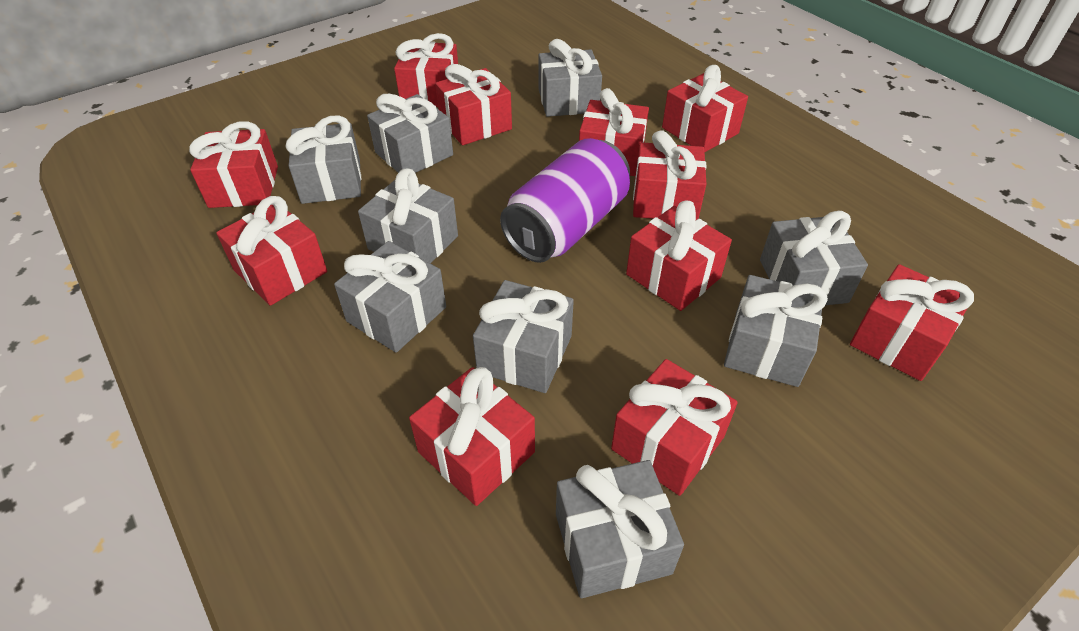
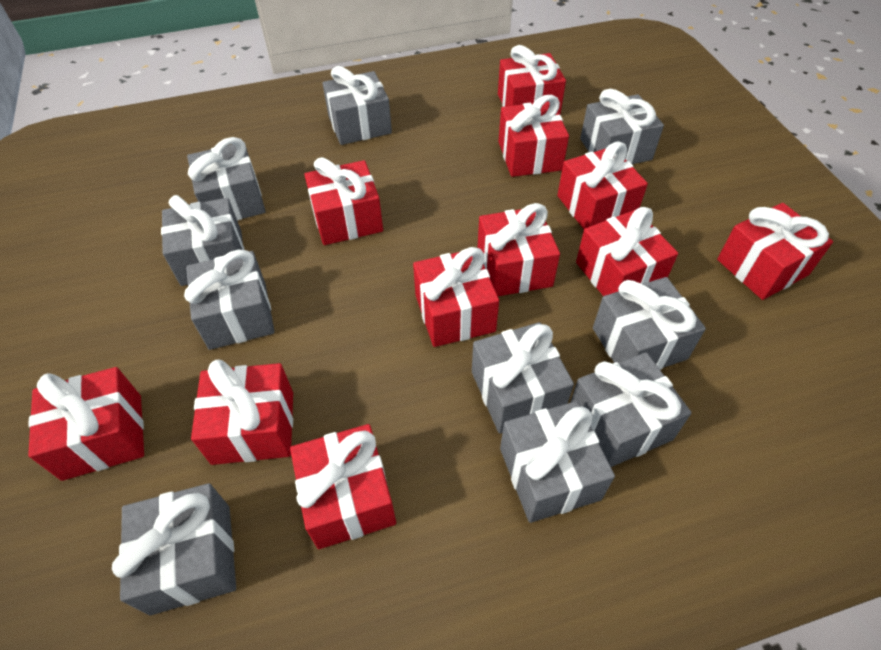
grey gift: [285,115,361,204] [334,241,446,353] [358,168,458,264] [367,94,453,173] [473,280,574,393] [539,39,602,117] [556,460,684,598] [724,275,828,387] [760,211,868,305] = 9 -> [112,483,236,616] [161,195,244,286] [184,249,275,350] [187,137,266,221] [322,66,392,145] [472,322,574,434] [500,401,615,523] [570,352,691,467] [580,89,664,164] [593,277,706,370] = 10
purple can: [500,138,630,263] = 1 -> none = 0

